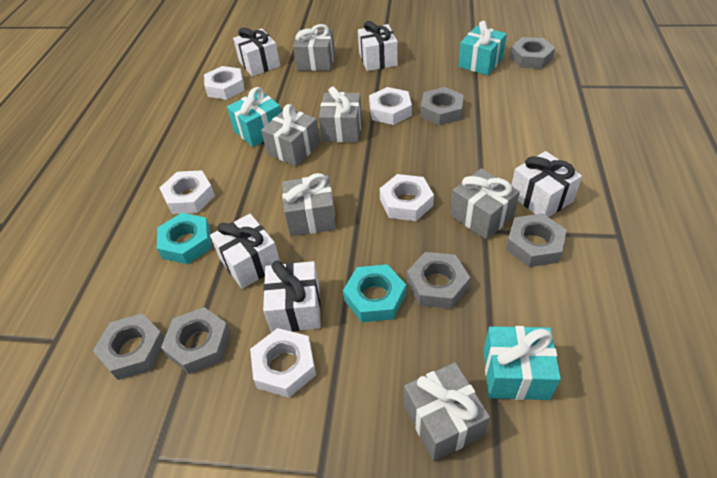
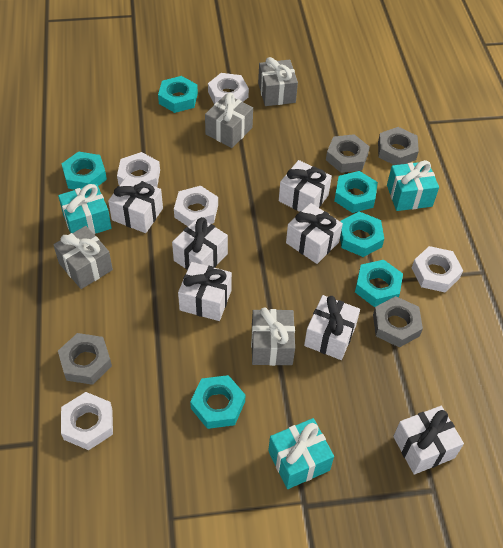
grey gift: [261,104,320,166] [282,173,336,236] [293,24,335,71] [319,87,362,142] [404,362,490,461] [450,168,520,240] = 6 -> [53,226,113,289] [205,93,253,148] [251,307,295,366] [258,57,298,106] = 4
grey nut: [93,313,165,380] [161,307,231,374] [407,252,470,309] [420,87,464,126] [506,213,567,267] [510,37,555,69] = 6 -> [58,333,112,385] [326,134,370,173] [373,296,423,348] [378,127,419,165] = 4
turquoise nut: [157,213,212,264] [343,264,406,322] = 2 -> [62,151,107,190] [158,76,198,113] [190,375,246,429] [334,171,378,213] [340,212,384,257] [355,260,403,307] = 6
white gift: [210,214,280,289] [233,28,280,77] [263,261,321,333] [358,21,398,71] [512,151,582,217] = 5 -> [108,176,163,233] [172,217,228,270] [178,262,232,321] [279,160,332,212] [286,203,343,264] [304,295,360,360] [393,406,464,475] = 7

